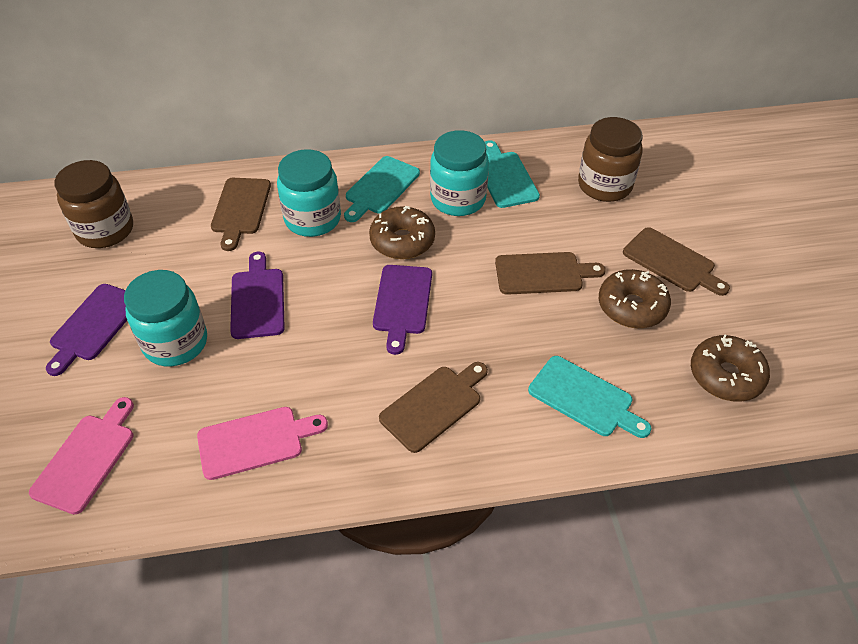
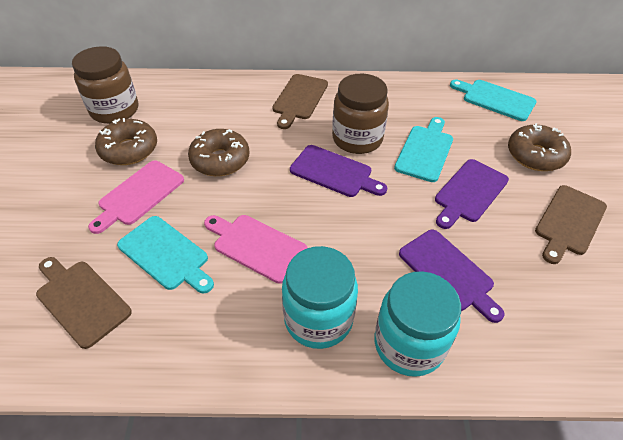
brown cutting board: [211,178,271,251] [379,362,488,453] [495,252,606,295] [623,227,730,296] = 4 -> [36,257,132,349] [273,74,328,129] [535,185,607,264] = 3
turquoise jar: [124,270,207,366] [277,149,341,237] [430,130,489,216] = 3 -> [282,246,358,349] [374,271,461,377] = 2

